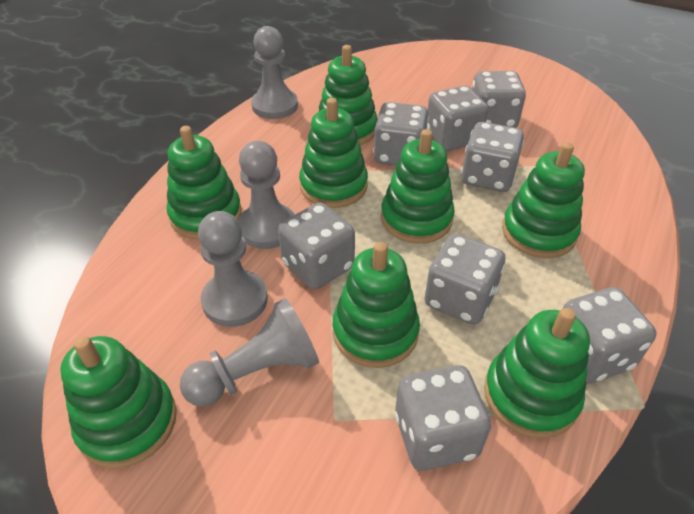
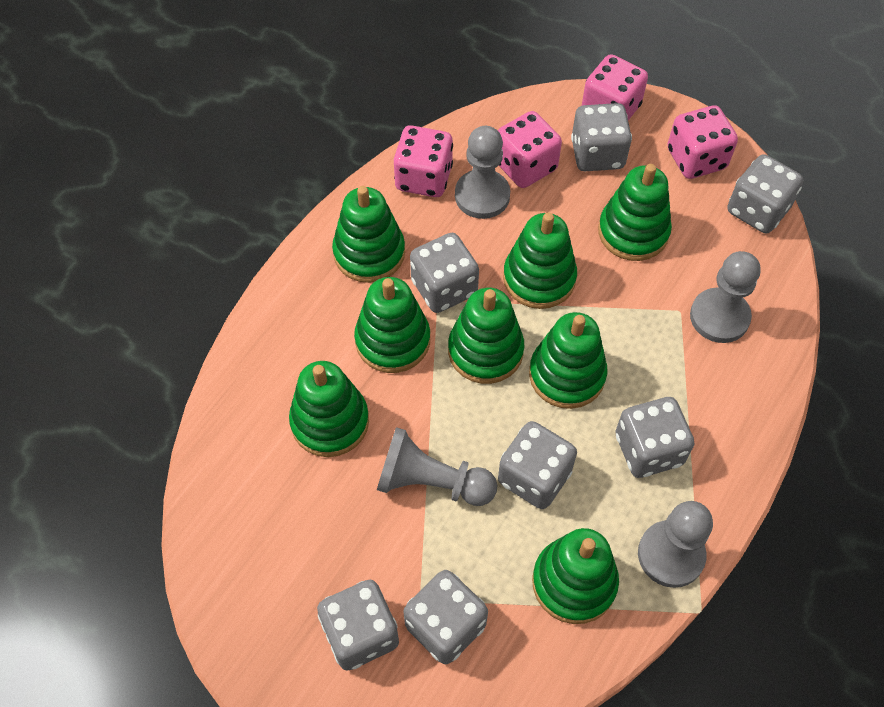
grey dice: [278,203,355,290] [373,102,429,166] [395,365,491,471] [425,234,505,325] [427,86,488,151] [461,122,524,192] [472,71,526,128] [563,287,657,384] = 8 -> [317,580,399,670] [403,570,488,664] [410,233,479,313] [498,421,577,509] [571,103,632,171] [615,397,694,478] [727,154,803,233] = 7
pink dice: none = 0 -> [394,125,453,197] [498,111,562,188] [582,54,648,120] [668,105,738,179] = 4

